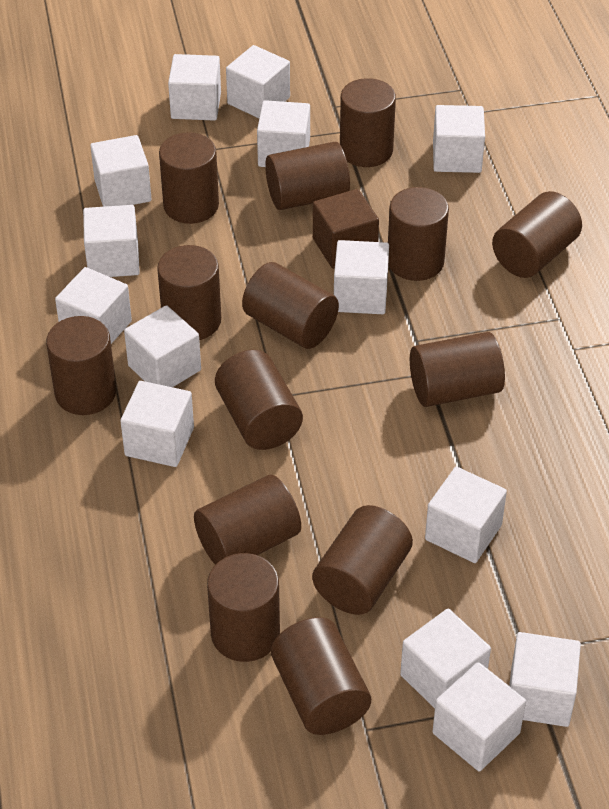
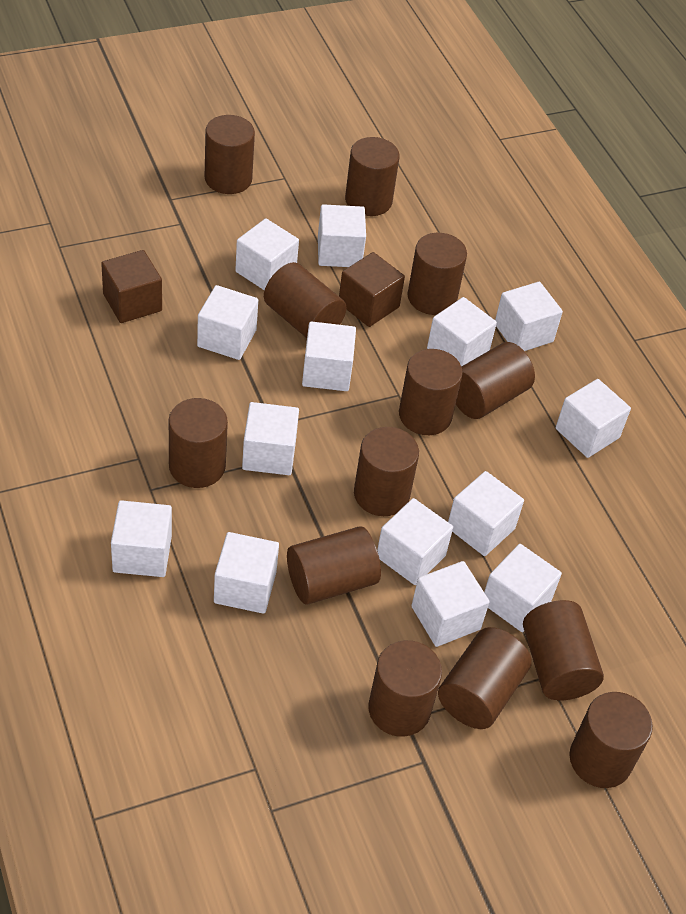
brown cube: [313,189,379,269] = 1 -> [101,250,162,323] [339,252,405,327] = 2
brown cylinder: [46,316,116,415] [157,245,221,340] [159,132,219,224] [194,475,301,565] [207,553,280,662] [215,350,303,450] [242,262,339,349] [265,142,350,210] [271,617,371,735] [312,505,413,615] [340,78,396,167] [388,187,449,281] [410,332,505,407] [492,191,582,278] = 14 -> [169,398,228,488] [205,115,255,194] [264,262,346,338] [287,526,381,605] [345,137,400,216] [354,427,419,516] [368,640,442,737] [399,349,463,435] [407,233,467,315] [438,627,532,729] [456,342,535,419] [523,600,604,700] [569,692,653,788] = 13

